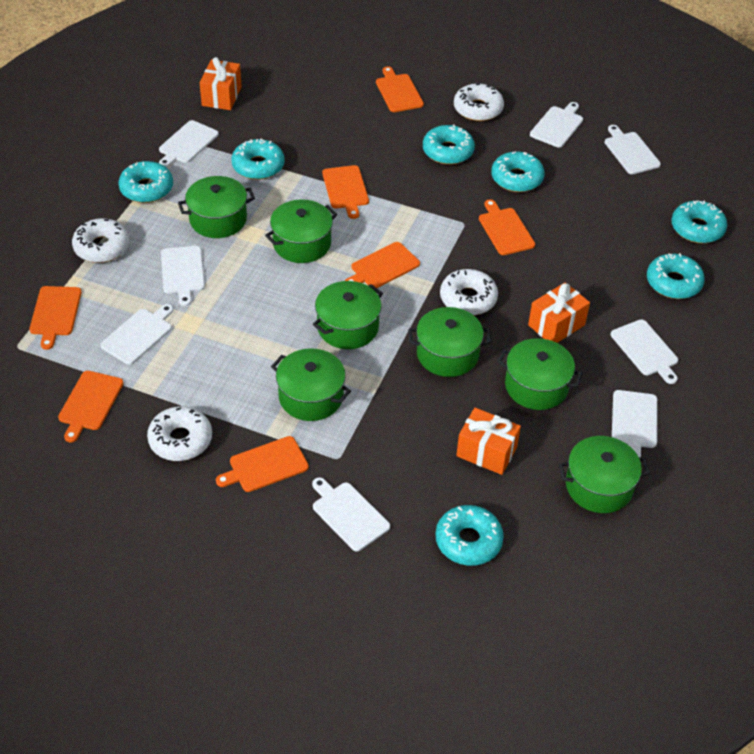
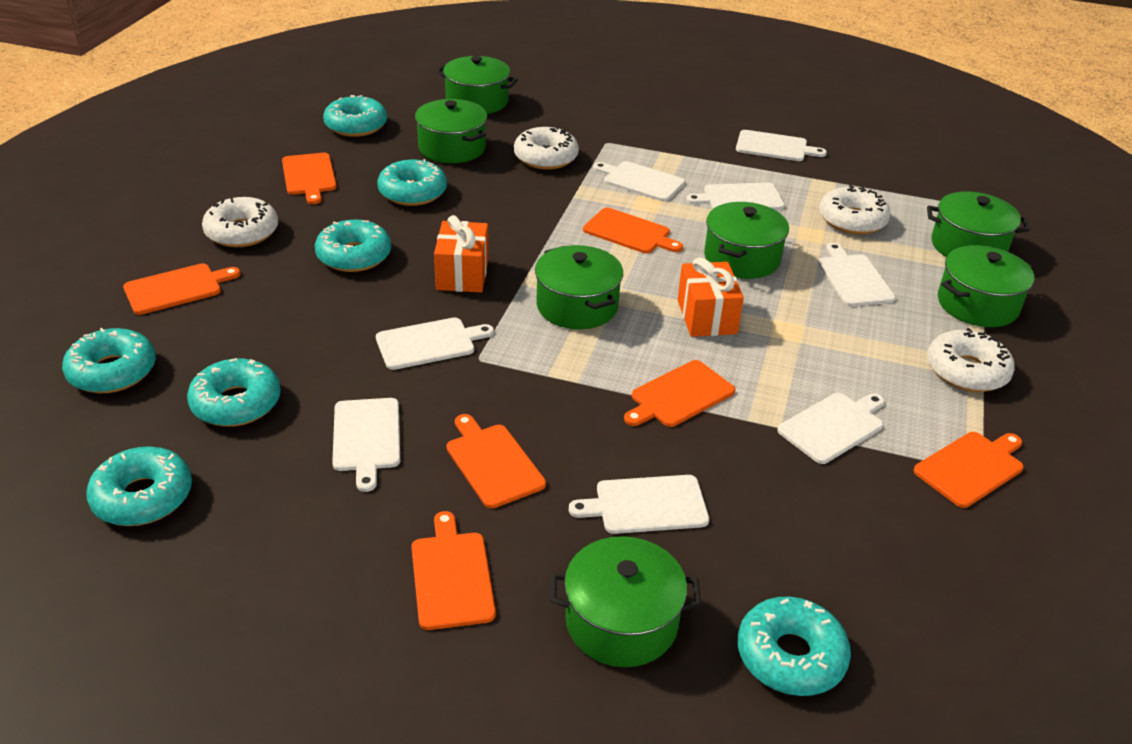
orange gift: [200,57,242,110] [456,408,521,475] [528,282,590,343] = 3 -> [434,215,488,293] [678,257,744,337] = 2

